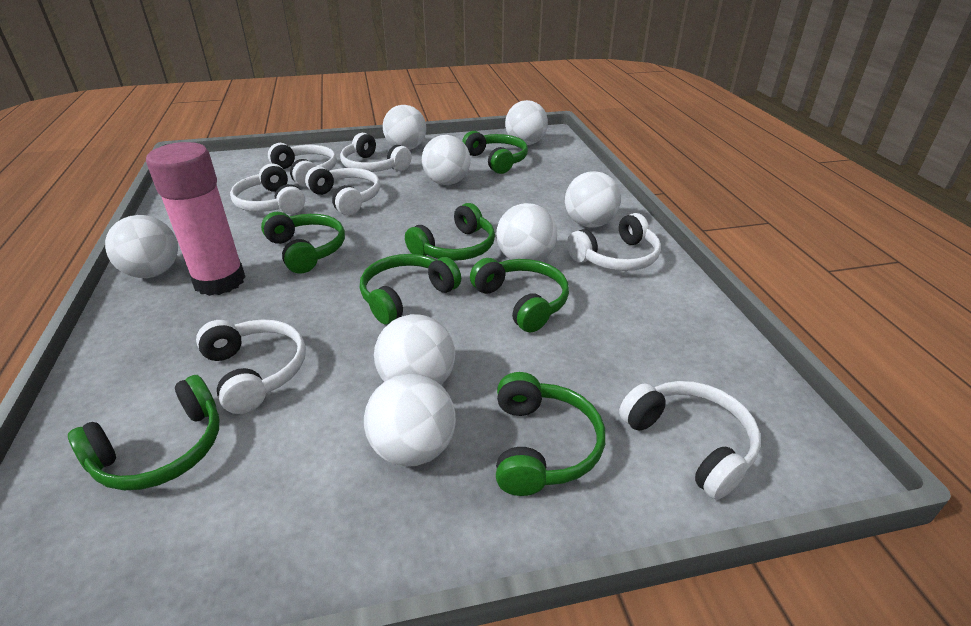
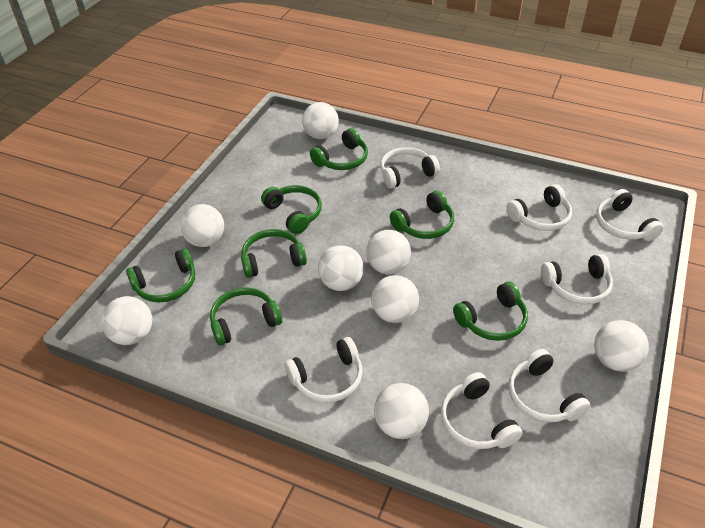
pink glue stick: [146,142,246,296] = 1 -> none = 0

